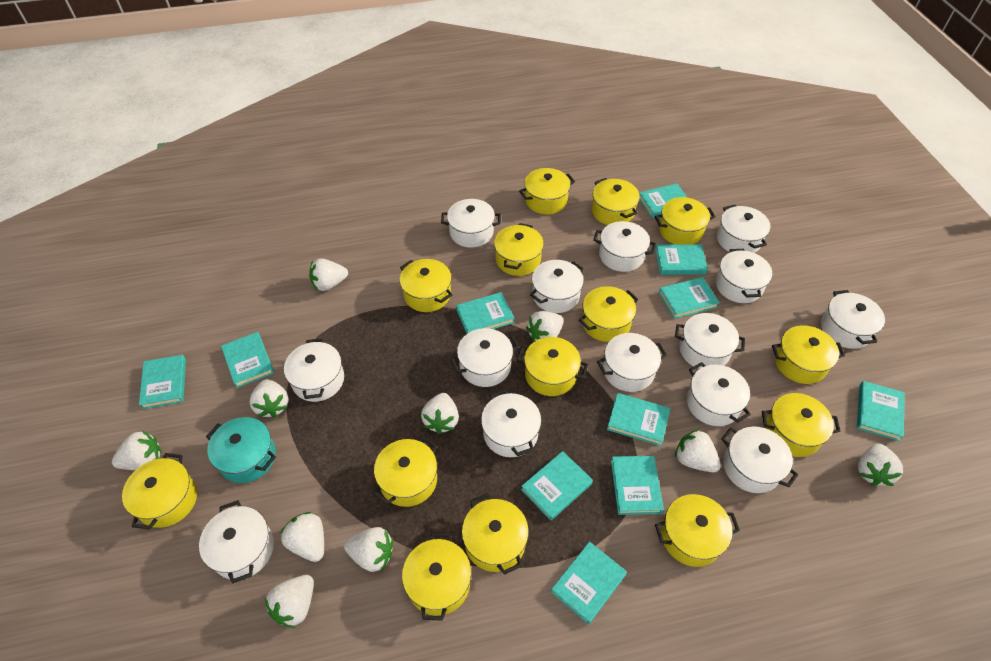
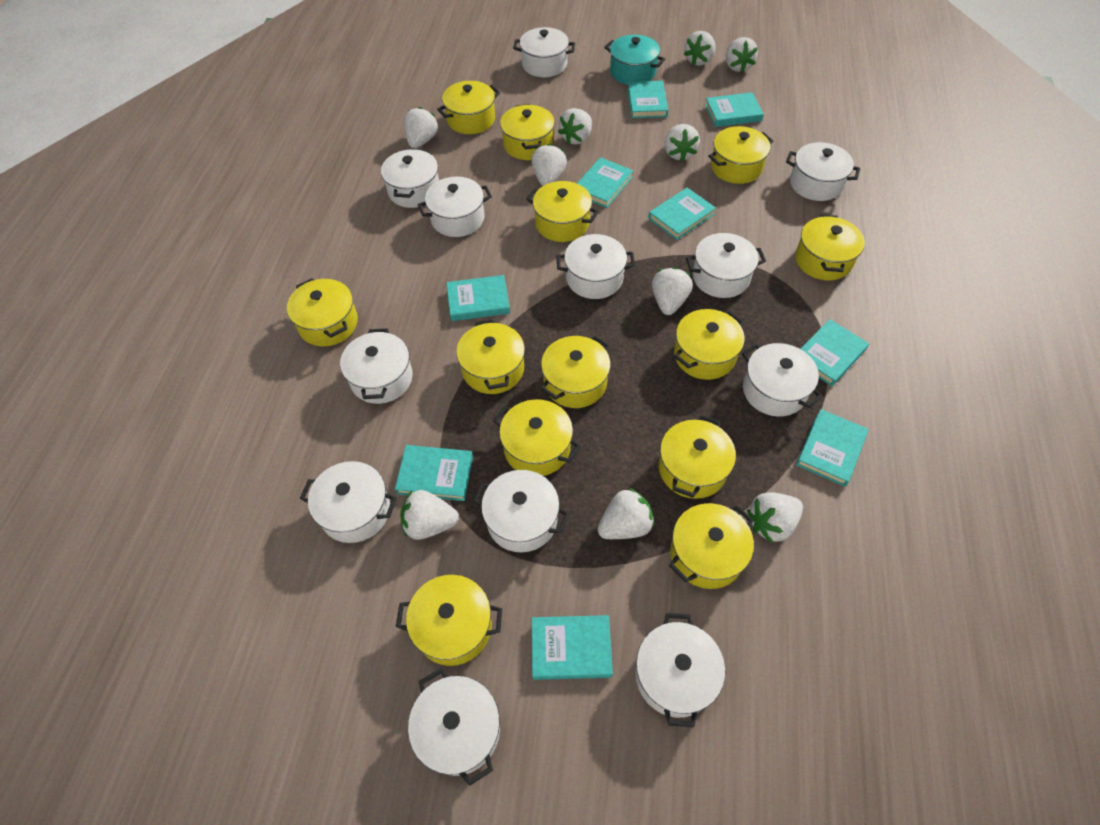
turquoise book: [139,355,186,409] [221,332,274,388] [456,292,514,334] [521,451,593,521] [551,542,627,624] [607,393,670,446] [611,456,664,515] [639,183,688,218] [655,244,708,275] [659,277,720,319] [857,381,905,441] = 11 -> [395,445,473,501] [446,275,510,321] [532,615,613,680] [577,157,633,208] [627,81,668,118] [648,188,716,240] [705,92,764,127] [796,409,869,487] [801,319,869,386] = 9
white pot: [199,500,274,583] [284,338,344,402] [441,199,501,248] [450,328,519,387] [481,390,541,457] [530,260,584,313] [593,221,656,272] [597,333,667,392] [675,313,745,369] [687,362,751,426] [716,249,772,303] [717,205,770,253] [721,427,798,493] [821,290,885,349] = 14 -> [300,461,397,543] [340,328,413,404] [381,148,439,208] [408,668,500,786] [418,177,492,237] [473,470,569,552] [513,27,575,77] [556,234,635,299] [635,613,725,727] [686,233,766,298] [742,343,823,417] [786,142,860,201] = 12
yellow pot: [122,453,197,530] [373,437,437,507] [400,259,452,312] [402,533,471,621] [462,494,529,575] [494,223,544,276] [516,337,588,396] [519,168,575,214] [579,286,638,342] [592,178,640,225] [655,197,715,245] [655,494,740,567] [762,393,841,457] [772,325,845,384] = 14 -> [287,278,358,346] [396,575,502,666] [437,81,500,134] [456,319,525,394] [493,399,581,476] [500,104,555,160] [526,181,599,242] [540,336,611,408] [659,415,736,499] [669,503,754,589] [674,309,744,380] [708,126,773,184] [795,214,865,280] = 13

